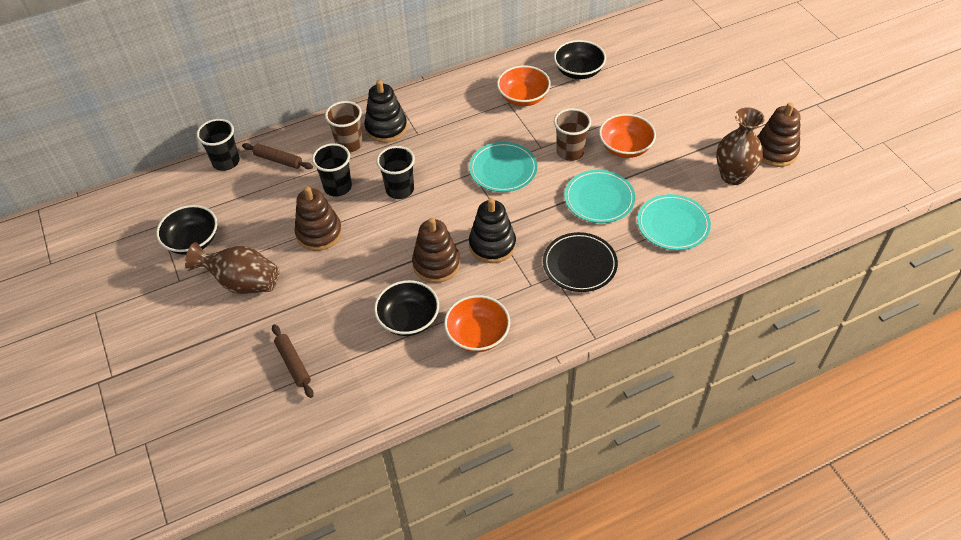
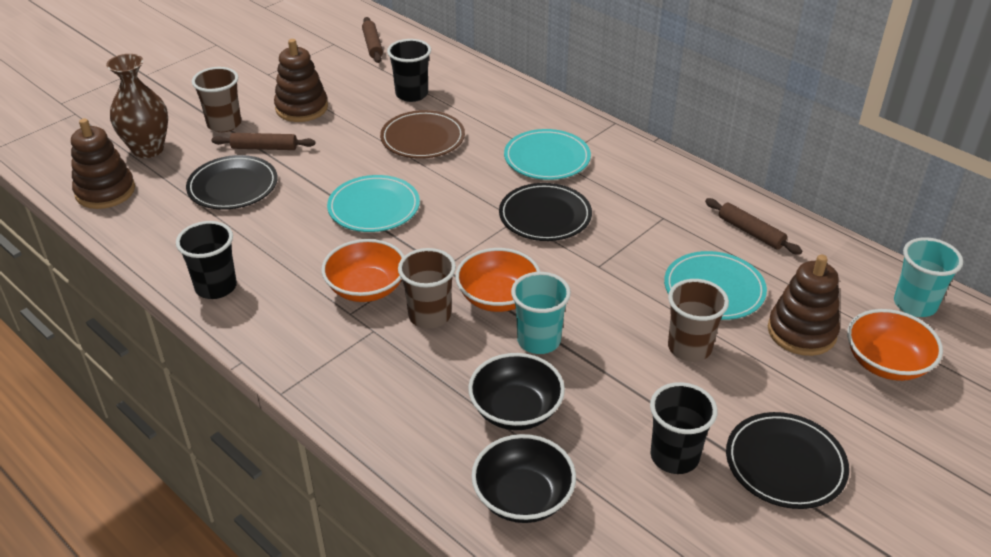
black bowl: [156,205,217,255] [374,280,439,336] [554,40,606,79] = 3 -> [468,353,565,430] [471,434,576,523] = 2
black plate: [543,232,618,292] = 1 -> [186,155,278,210] [499,183,592,241] [726,412,849,509] = 3
black stacking toy: [364,80,407,143] [469,198,516,263] = 2 -> none = 0
brown cup: [325,101,363,152] [554,108,591,161] = 2 -> [192,67,241,132] [398,248,456,329] [668,279,729,362] = 3
brown plate: none = 0 -> [380,110,465,159] = 1
brown rolling pin: [242,143,313,169] [272,324,314,398] = 2 -> [212,133,315,150] [362,17,383,63] [705,198,802,255] = 3
brown vase: [185,242,279,294] [716,107,765,185] = 2 -> [106,54,168,158] = 1
turquoise cup: none = 0 -> [511,272,571,354] [894,237,963,317] = 2

